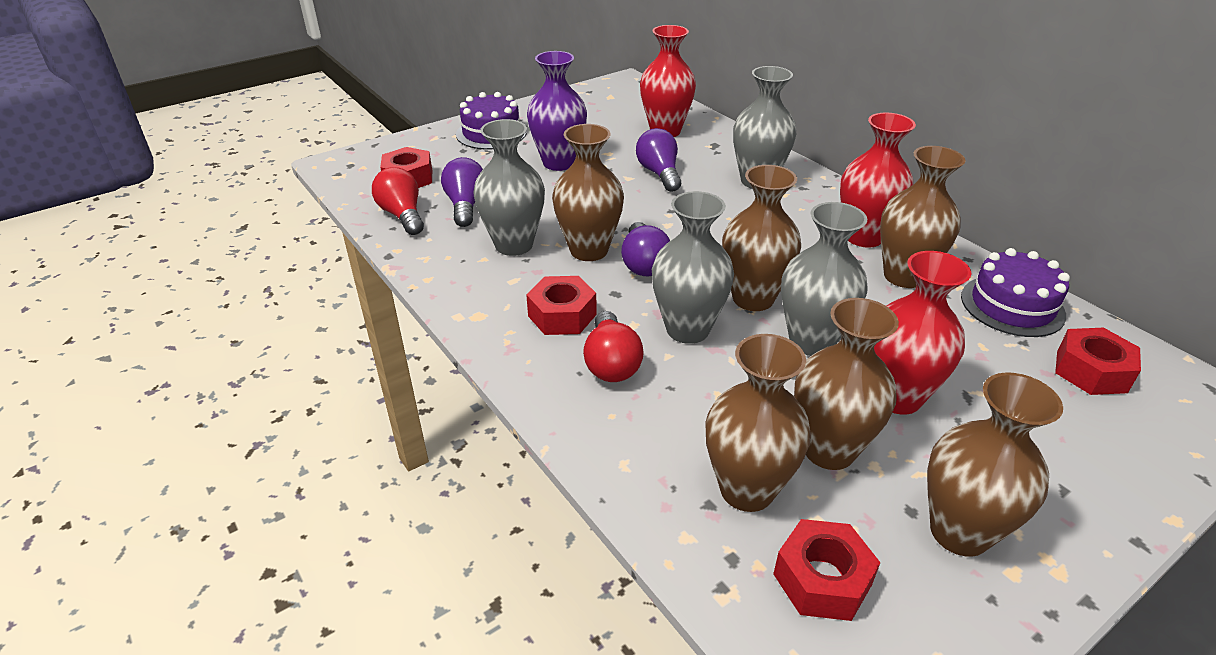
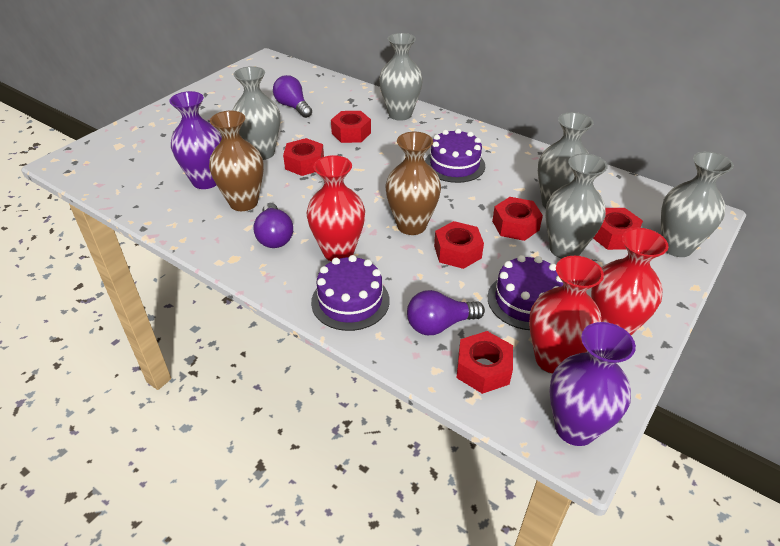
brown vase: [552,124,624,261] [705,334,811,512] [722,165,801,311] [794,298,899,470] [880,146,965,288] [927,372,1063,557] = 6 -> [209,111,264,211] [386,132,441,235] = 2
grey vase: [474,119,545,256] [652,191,734,344] [733,66,796,189] [781,202,868,356] = 4 -> [232,66,280,160] [379,33,423,121] [538,112,594,208] [545,153,608,259] [661,151,734,257] = 5
purple cake: [456,92,527,149] [961,248,1070,337] = 2 -> [311,255,390,331] [425,129,485,183] [488,255,563,330] = 3
purple vase: [527,51,587,171] = 1 -> [169,91,222,189] [549,322,636,446] = 2
red light bulb: [372,167,424,235] [583,311,644,382] = 2 -> none = 0
red nut: [380,147,432,188] [526,276,597,335] [773,519,881,621] [1055,328,1141,395] = 4 -> [283,138,324,176] [331,111,371,143] [434,221,484,269] [457,331,513,394] [492,197,543,241] [593,208,643,250] = 6

